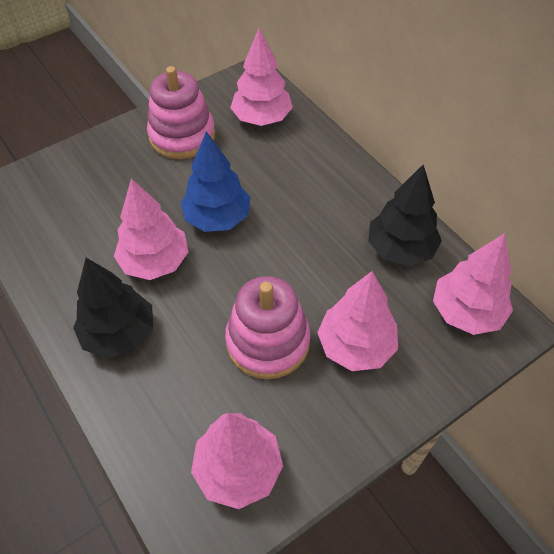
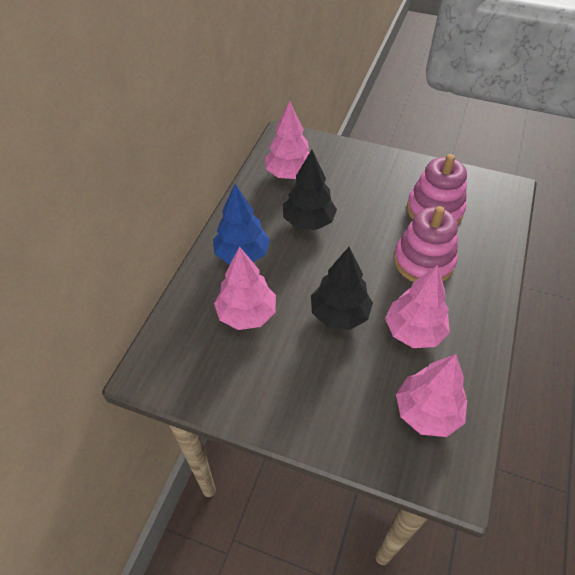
pink tree: [114,178,189,280] [191,413,283,509] [230,28,293,126] [317,271,398,371] [433,233,513,335] = 5 -> [214,246,276,330] [265,101,309,179] [385,265,450,348] [396,354,467,437] = 4

